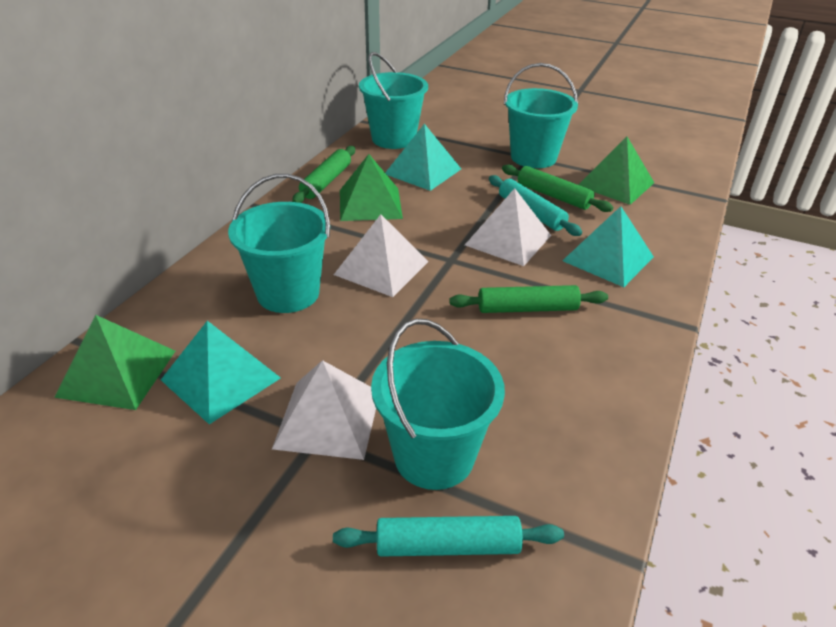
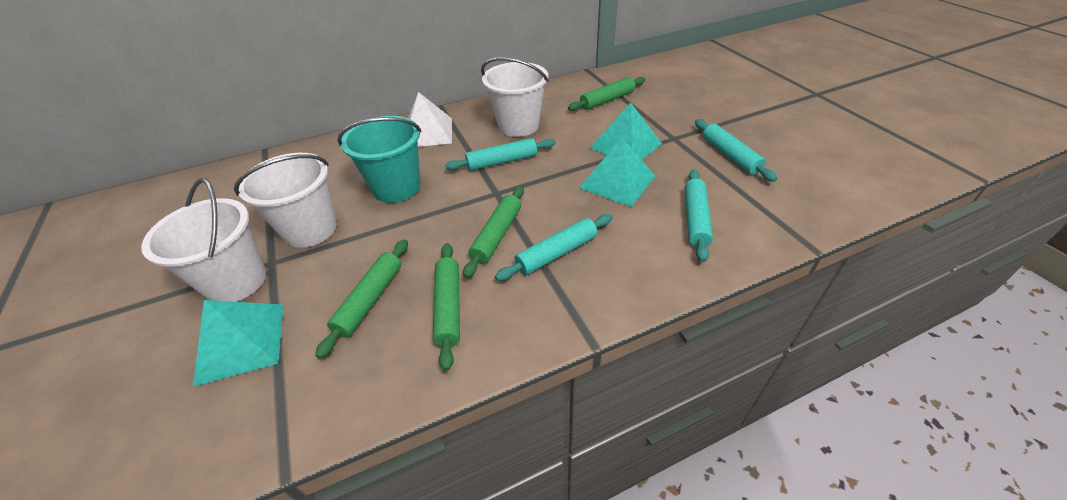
green pyramid: [54,315,175,410] [340,154,403,221] [578,137,654,205] = 3 -> none = 0
green rolling pin: [292,146,355,203] [449,285,608,313] [502,164,613,212] = 3 -> [315,239,408,359] [433,243,460,371] [463,186,524,278] [568,77,645,111] = 4
turquoise bucket: [228,174,330,313] [359,52,428,149] [371,319,505,490] [504,63,578,168] = 4 -> [337,116,422,203] = 1
turquoise rolling pin: [333,516,564,557] [489,175,582,236] = 2 -> [445,138,556,171] [495,214,613,281] [685,170,713,262] [695,119,777,182] = 4
white bucket: none = 0 -> [141,178,267,302] [234,153,337,248] [481,57,549,137] = 3
white pyramid: [272,360,376,460] [334,214,429,297] [465,188,551,266] = 3 -> [408,92,452,147] = 1

